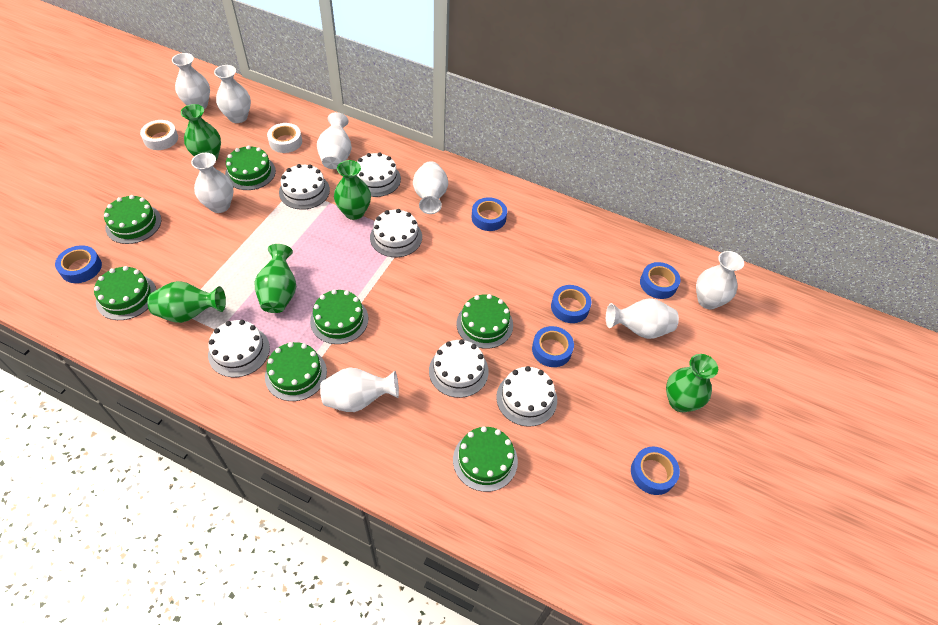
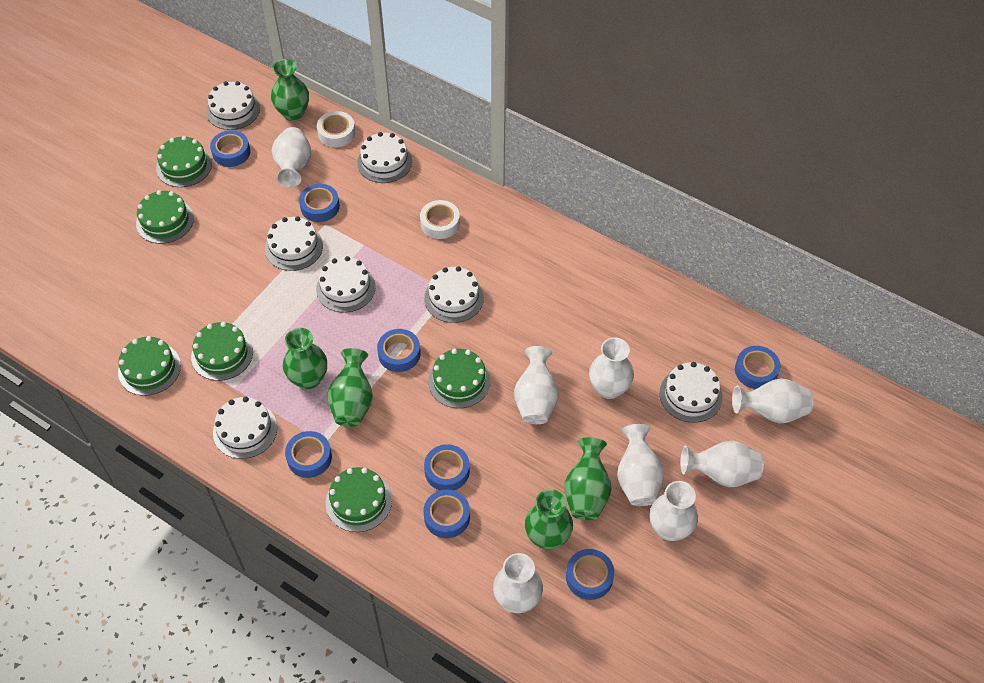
blue tape: [55,245,102,283] [472,197,507,231] [532,326,574,367] [551,285,591,323] [631,447,680,495] [640,262,681,299] = 6 -> [210,130,251,167] [285,431,332,478] [299,184,340,222] [377,329,421,372] [423,490,470,538] [424,444,470,490] [566,549,614,600] [735,346,781,389] = 8
green cake: [94,266,157,320] [104,195,161,244] [225,145,276,190] [265,342,327,401] [310,290,368,344] [453,426,518,492] [456,294,513,349] = 7 -> [118,336,181,396] [136,190,194,244] [156,136,212,187] [191,322,253,381] [326,467,392,532] [428,349,491,408] = 6
white cake: [208,320,270,377] [279,164,330,210] [357,152,401,197] [370,209,422,257] [429,339,489,398] [496,366,557,427] = 6 -> [206,81,260,130] [213,397,277,459] [265,216,323,271] [316,256,376,313] [357,132,412,183] [424,266,484,323] [659,362,723,423] = 7

